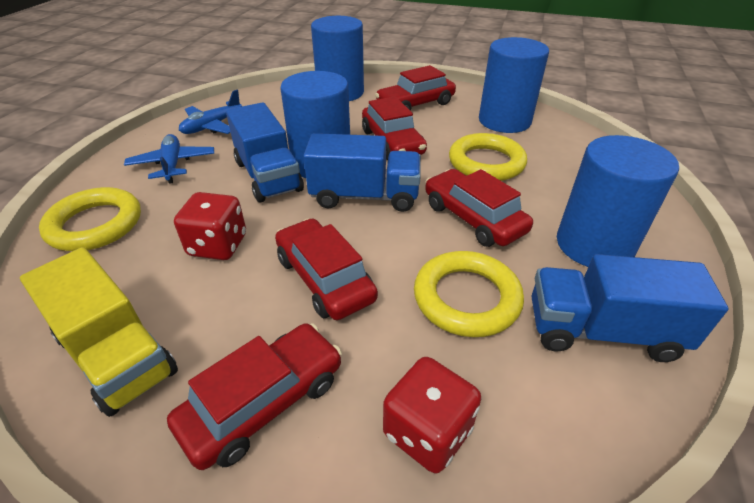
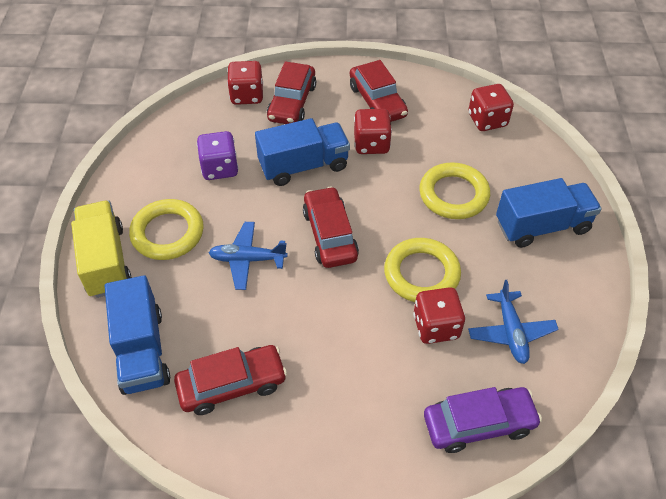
blue cylinder: [280,71,350,178] [311,16,364,101] [479,37,549,133] [557,135,679,267] = 4 -> none = 0
purple car: none = 0 -> [424,387,542,453] = 1
purple dice: none = 0 -> [197,131,239,180] = 1
red car: [167,323,342,470] [275,218,378,320] [362,96,427,160] [375,65,456,111] [425,169,533,247] = 5 -> [174,345,287,415] [267,61,316,124] [303,186,359,268] [350,60,408,122] = 4
red dice: [174,192,246,260] [383,357,481,473] = 2 -> [227,61,263,105] [354,109,392,154] [413,287,465,344] [468,84,514,131] = 4

